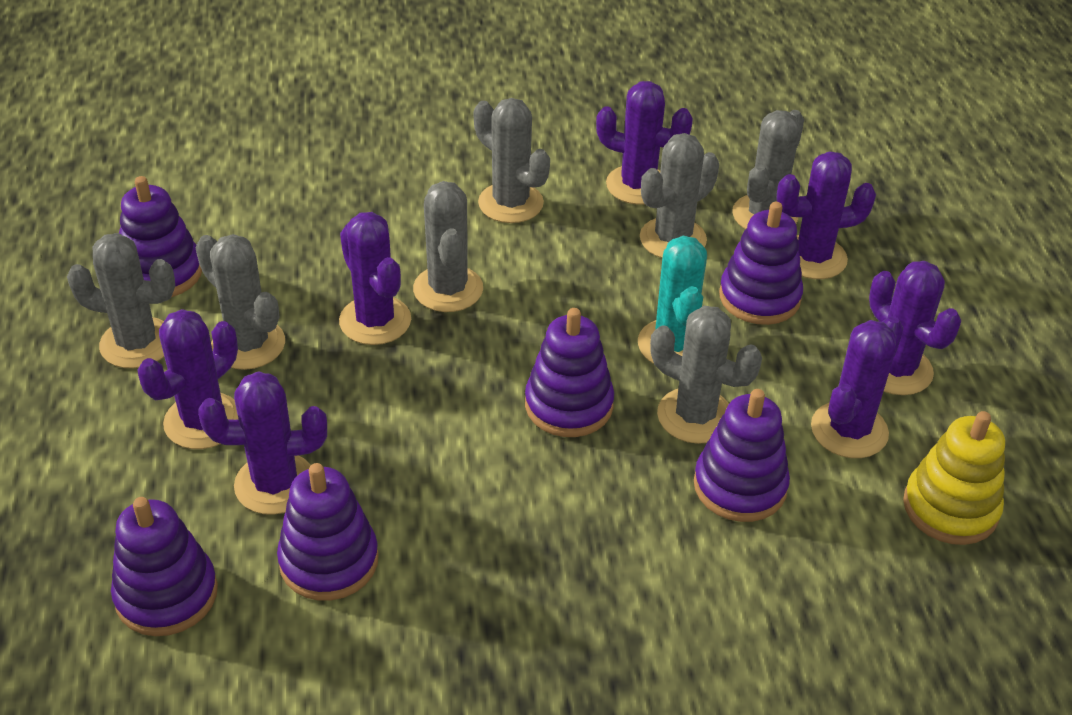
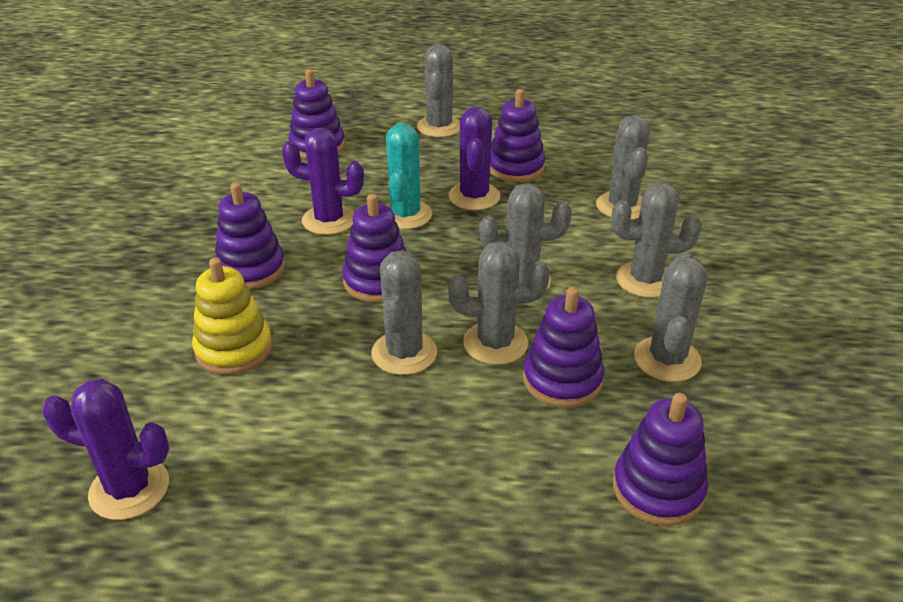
purple cactus: [137,309,238,449] [198,371,327,515] [339,212,411,345] [596,81,693,205] [776,151,876,279] [811,316,903,458] [869,261,961,395] = 7 -> [42,378,169,520] [282,128,364,235] [449,106,501,210] = 3

